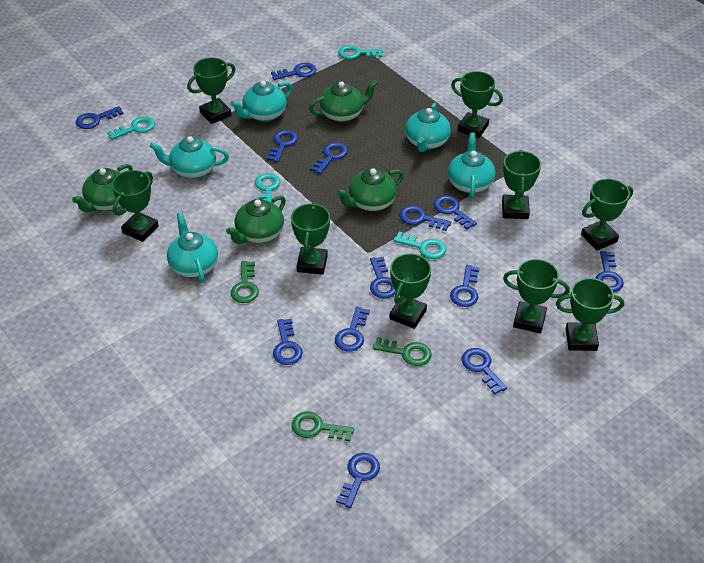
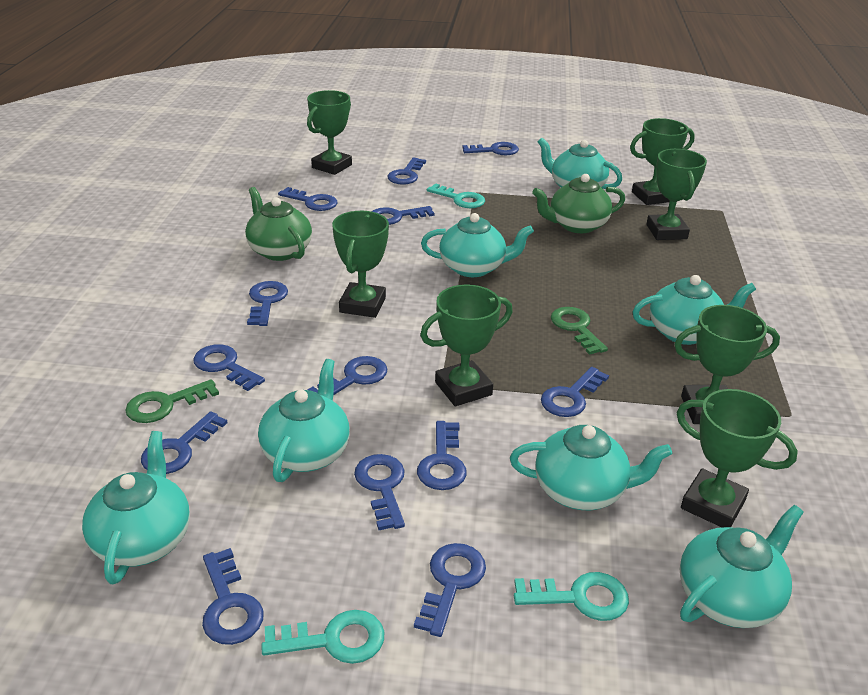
green key: [231,261,259,303] [292,411,354,441] [373,337,432,366] = 3 -> [125,379,219,423] [551,307,608,355] = 2
green teapot: [72,164,133,212] [226,195,286,244] [309,80,378,122] [336,168,404,211] = 4 -> [245,187,312,261] [532,174,625,233] = 2
green trophy: [112,170,159,242] [187,57,235,124] [291,202,330,275] [390,253,431,329] [451,71,503,138] [502,150,541,219] [503,259,570,333] [556,278,624,351] [581,178,633,251] = 9 -> [307,90,352,175] [332,211,389,318] [420,284,513,406] [630,118,695,205] [646,149,707,240] [674,305,780,424] [676,389,798,527] = 7
turquoise key: [107,116,155,140] [255,173,280,203] [338,45,383,59] [393,231,446,259] = 4 -> [261,610,384,664] [427,183,485,208] [514,572,629,621] = 3
turquoise teapot: [150,136,229,179] [167,212,218,283] [230,81,292,122] [405,103,451,152] [448,132,495,199] = 5 -> [82,431,190,584] [258,359,350,482] [421,213,534,277] [510,425,673,510] [538,138,622,189] [632,275,756,345] [680,505,803,628] = 7

